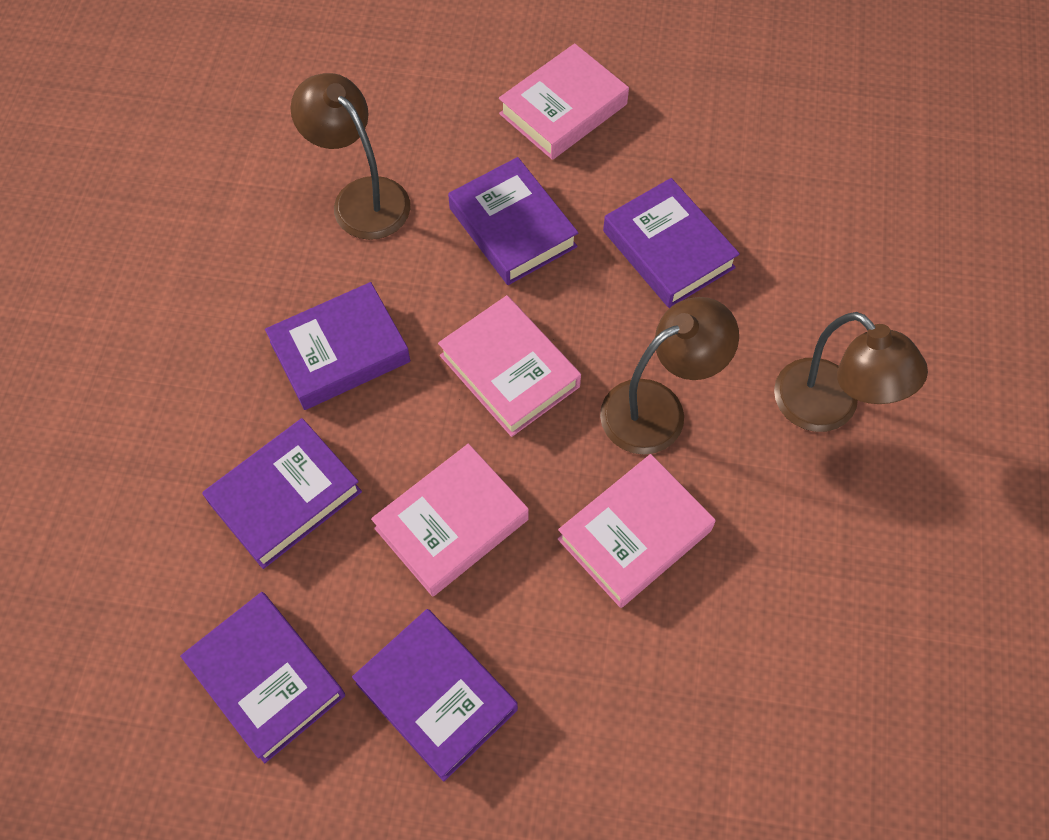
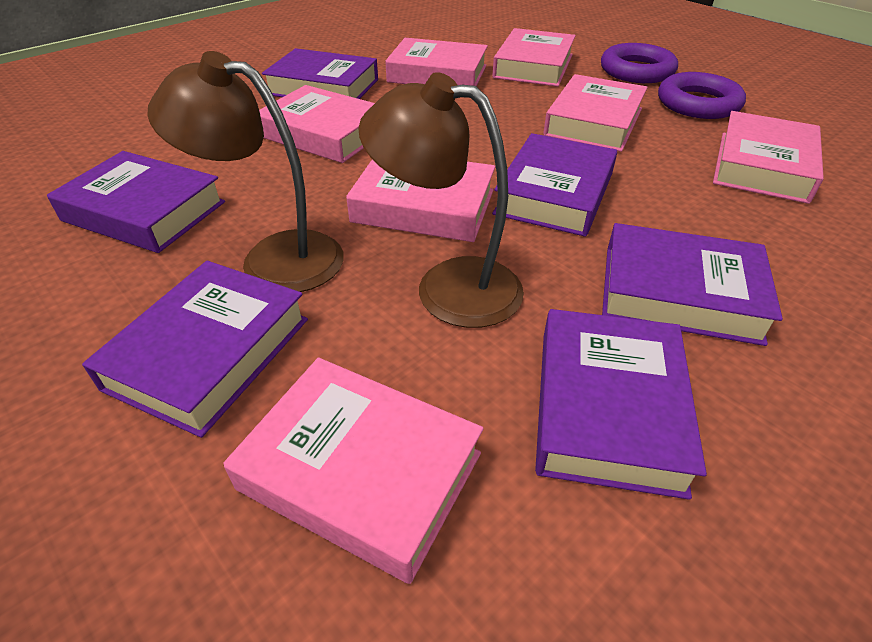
brown lamp: [290,73,411,240] [600,297,739,455] [774,312,928,432] = 3 -> [147,51,344,292] [358,72,524,328] = 2
pink book: [371,444,529,596] [438,295,581,437] [499,43,629,160] [558,454,716,608] = 4 -> [223,357,484,584] [259,85,375,163] [346,159,495,242] [385,38,488,86] [492,28,576,87] [543,74,648,152] [713,111,824,204] = 7
purple ring: none = 0 -> [601,43,678,83] [658,72,746,119] = 2

